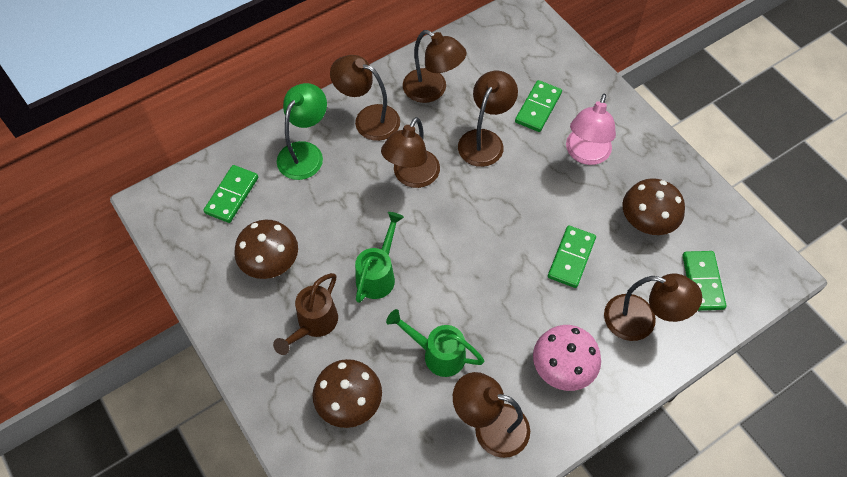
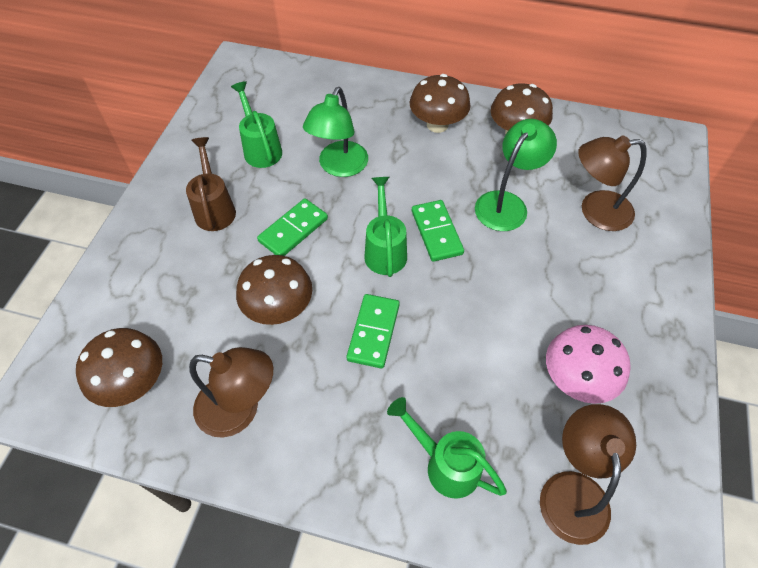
brown lamp: [330,55,400,141] [381,117,440,188] [403,30,467,103] [453,372,530,458] [458,71,518,167] [604,274,702,341] = 6 -> [189,347,273,438] [540,404,636,545] [578,135,647,231] = 3
brown mushroom: [234,220,298,279] [313,359,382,428] [622,178,685,235] = 3 -> [76,328,162,407] [236,255,312,325] [410,74,471,133] [491,83,553,135] = 4
green domino: [203,165,258,223] [515,80,562,132] [548,225,596,288] [682,251,727,311] = 4 -> [257,198,328,256] [346,294,400,368] [412,200,464,262] = 3
green lamp: [277,83,327,180] = 1 -> [303,87,368,177] [475,119,557,231] = 2
green watering can: [355,212,404,303] [386,309,484,377] = 2 -> [231,82,282,168] [364,177,407,277] [387,397,507,499] = 3
pink lamp: [566,94,616,165] = 1 -> none = 0

